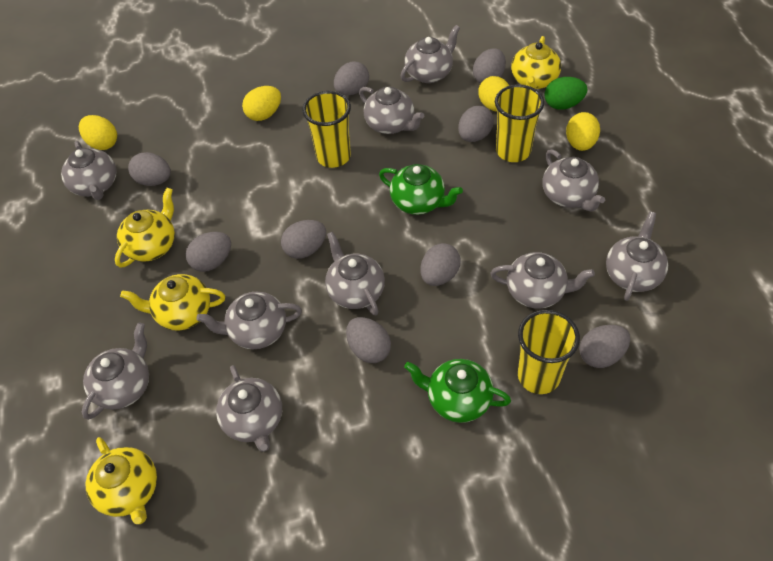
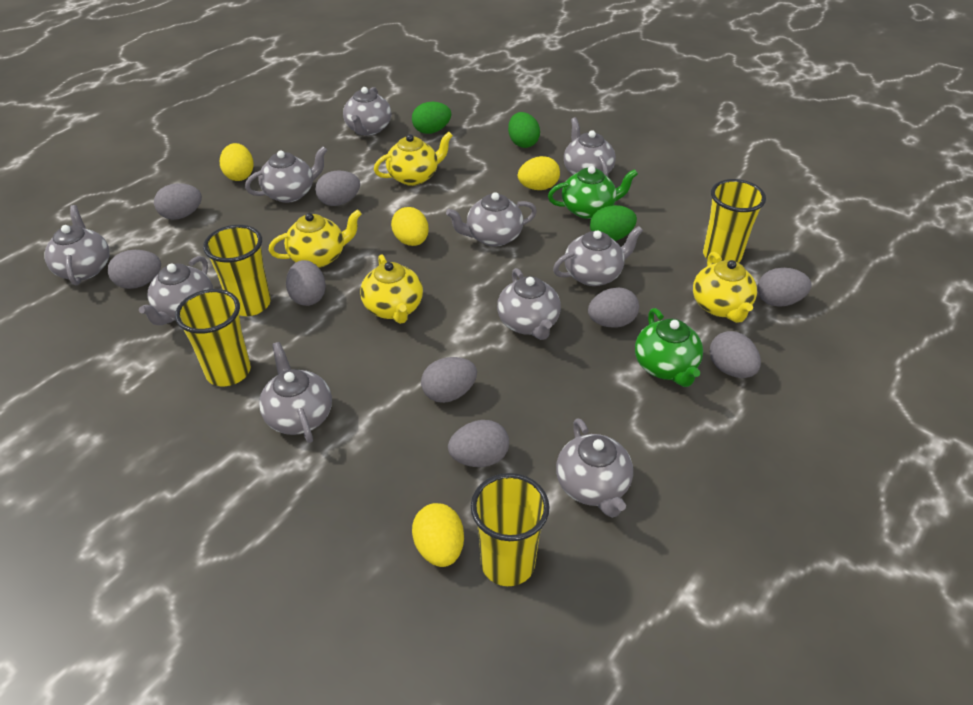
green egg: [545,77,587,110] = 1 -> [412,102,451,134] [508,112,540,148] [590,205,637,241] = 3
yellow cup: [302,91,351,168] [495,84,544,162] [518,310,580,394] = 3 -> [175,289,251,386] [203,225,271,316] [471,473,550,586] [703,179,766,264] = 4

